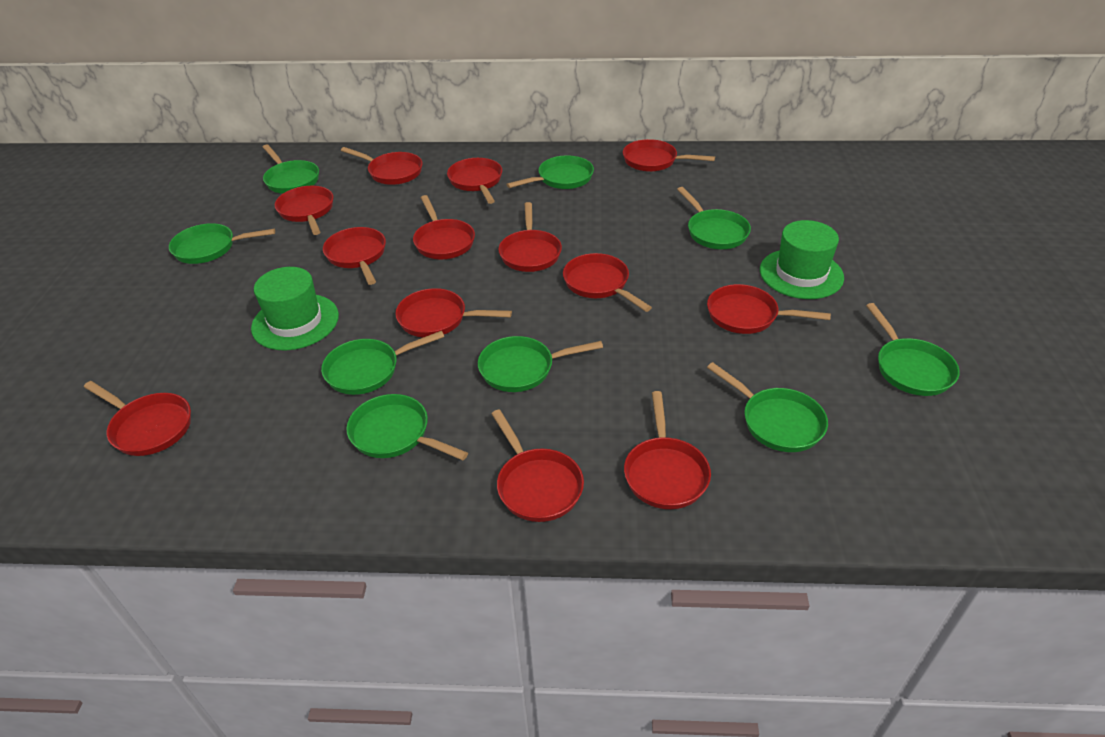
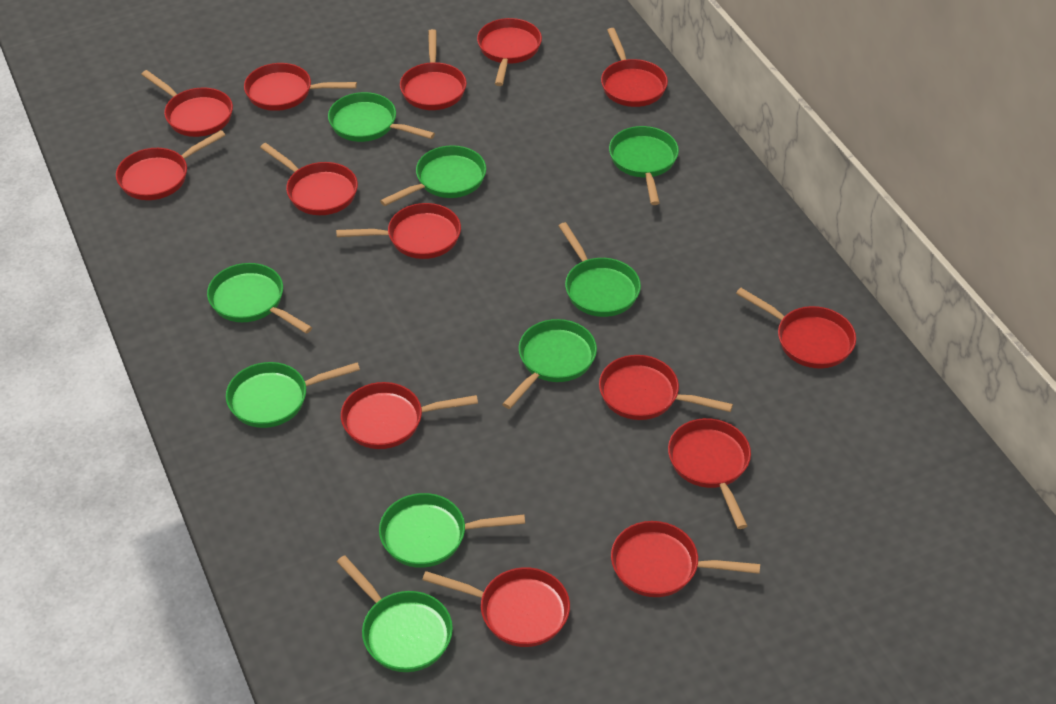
green hat: [251,267,339,350] [760,220,844,299] = 2 -> none = 0
red pan: [84,381,191,456] [275,186,333,235] [323,227,386,285] [341,147,422,185] [395,288,512,337] [413,195,475,259] [447,158,502,204] [491,409,584,522] [498,202,562,272] [563,253,652,312] [623,139,715,172] [624,391,711,509] [707,284,831,334] = 13 -> [116,130,225,200] [141,70,233,137] [244,63,357,111] [260,143,358,215] [336,203,461,259] [341,382,478,449] [400,29,467,110] [422,567,570,647] [477,18,542,86] [599,355,733,420] [601,28,668,107] [611,521,760,597] [668,418,751,529] [736,288,856,368] = 14

